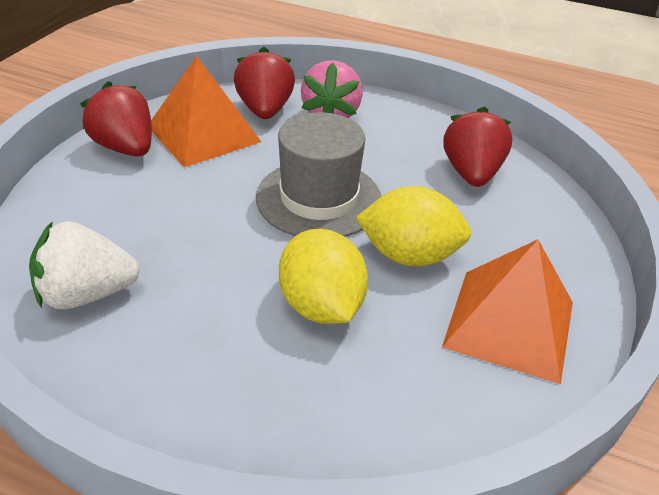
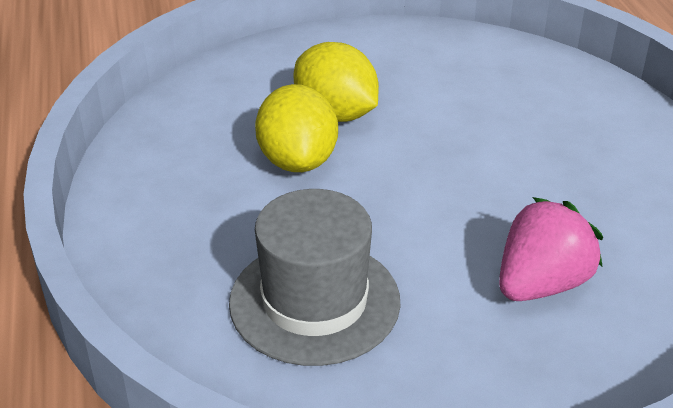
orange pyramid: [151,56,261,167] [442,239,573,384] = 2 -> none = 0
red strawberry: [80,81,152,156] [234,47,295,119] [444,106,512,187] = 3 -> none = 0
white strawberry: [29,221,140,309] = 1 -> none = 0

